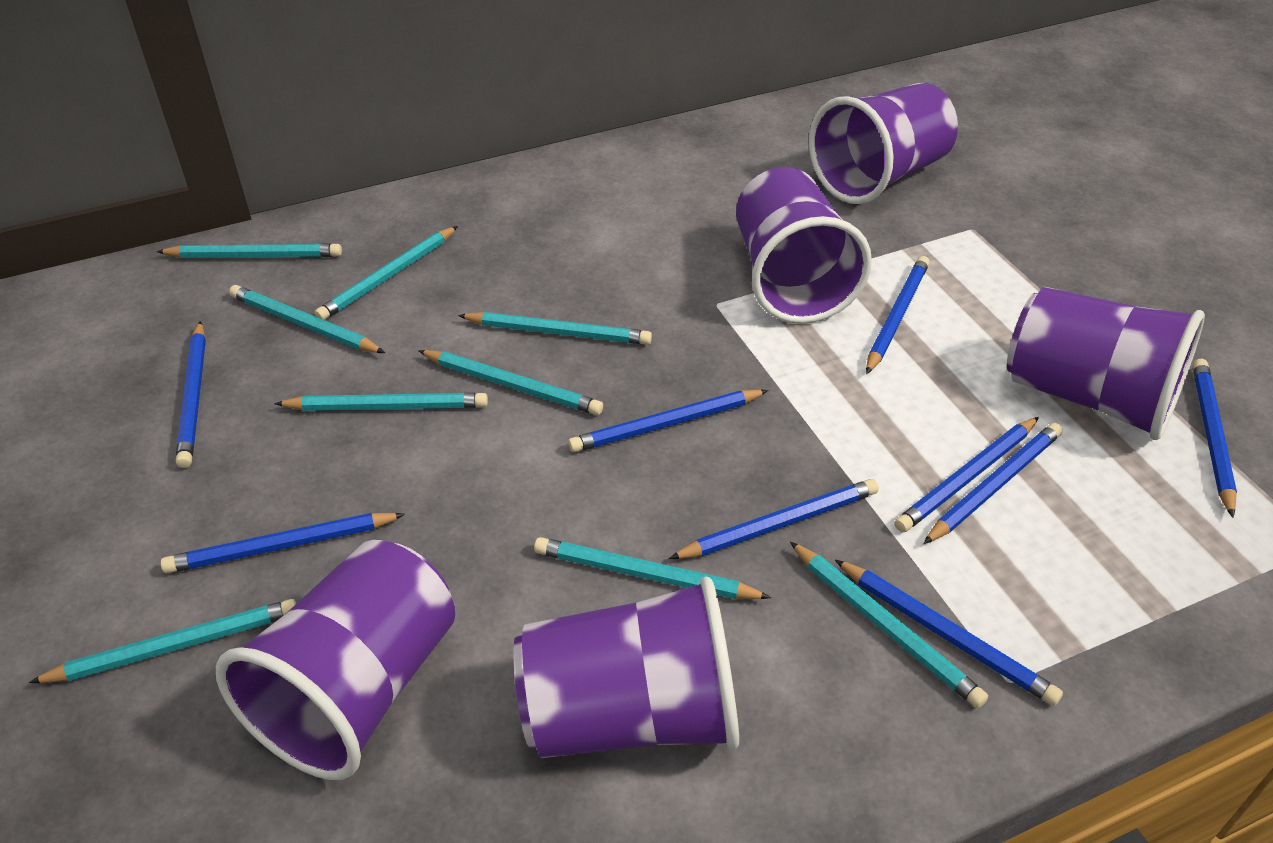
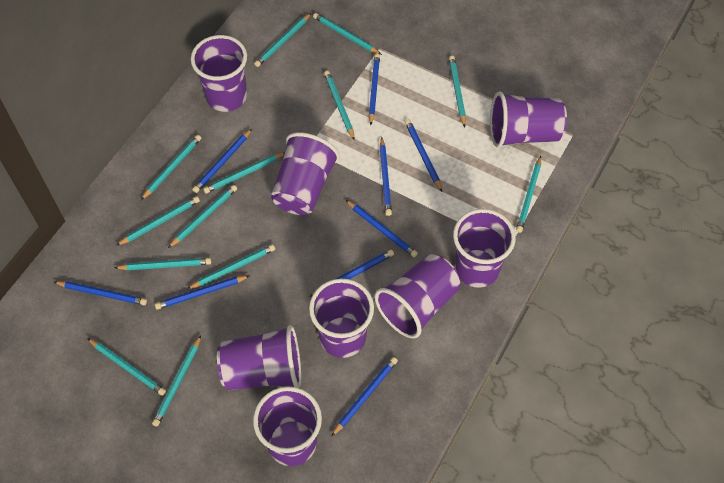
purple cup: [216,540,455,780] [514,576,739,758] [736,167,872,324] [809,83,958,204] [1007,287,1205,440] = 5 -> [191,35,247,112] [217,325,301,390] [253,386,322,466] [271,132,340,215] [309,279,374,358] [375,254,460,338] [453,209,516,288] [490,92,567,148] = 8
turquoise pencil: [29,599,296,683] [157,243,342,258] [229,285,385,353] [274,393,488,411] [314,226,458,320] [418,350,603,415] [458,312,652,345] [534,537,771,599] [790,541,988,708] = 9 -> [87,338,166,396] [114,258,211,270] [116,196,200,246] [141,135,201,200] [152,335,201,427] [168,185,237,248] [187,244,275,289] [203,152,285,194] [254,13,311,67] [313,13,382,55] [324,71,355,141] [449,56,466,127] [516,156,541,233] = 13

